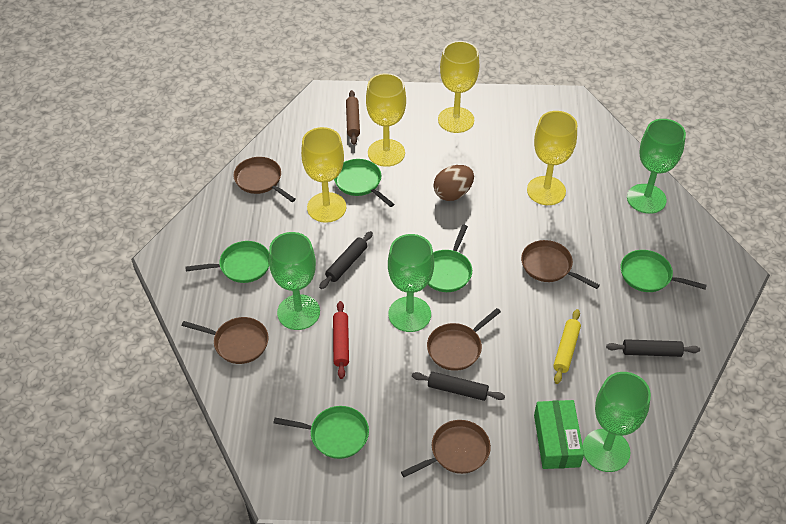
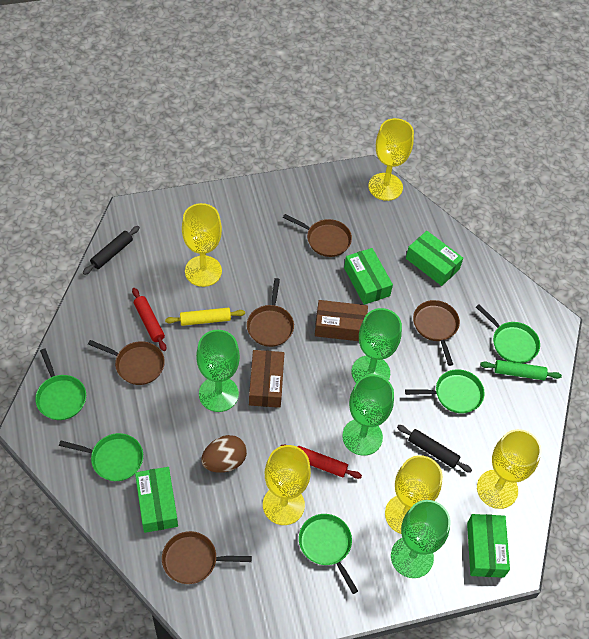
black rolling pin: [319,231,373,289] [412,372,505,401] [606,339,700,357] = 3 -> [83,226,140,275] [397,425,472,473] = 2
brown box: none = 0 -> [249,350,284,408] [315,300,368,341] = 2
brown rolling pin: [346,90,360,145] = 1 -> none = 0
green box: [534,400,584,469] = 1 -> [135,467,178,533] [344,248,393,305] [406,231,463,286] [467,514,510,578] = 4
green rolling pin: none = 0 -> [480,360,562,380] = 1
red rolling pin: [333,301,349,379] = 1 -> [132,288,166,351] [281,445,362,479] = 2
yellow goblet: [301,127,346,223] [366,73,406,167] [438,41,479,133] [527,111,577,205] = 4 -> [182,203,222,287] [263,445,311,525] [368,118,414,201] [385,455,443,534] [477,429,541,509] = 5

